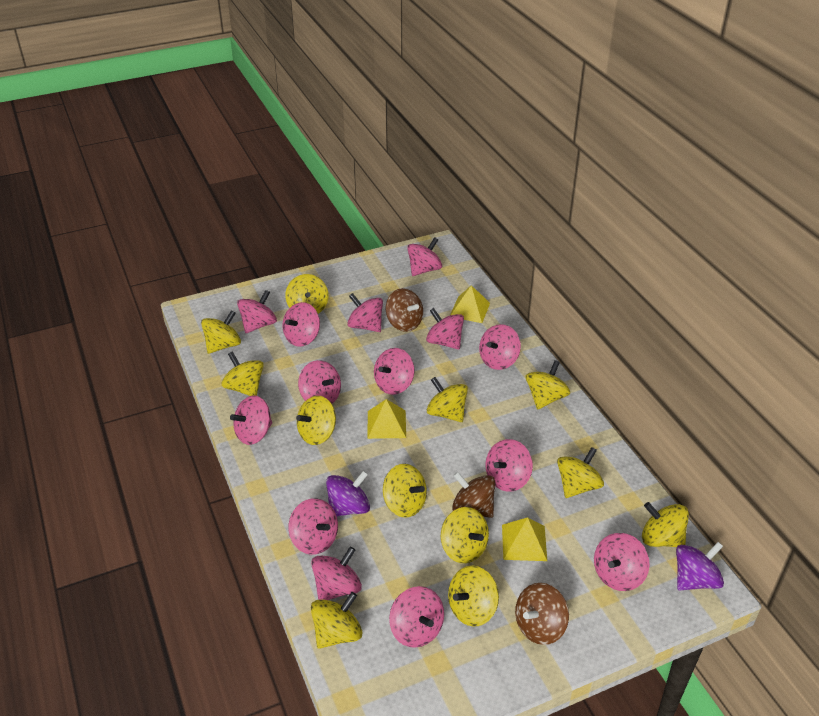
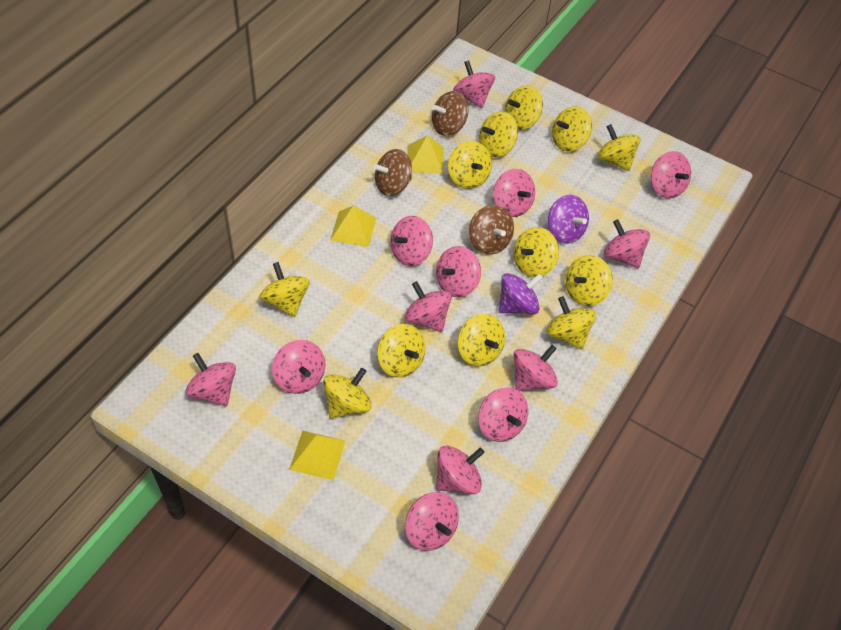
pink spinning top: [230,396,272,445] [237,290,277,333] [282,302,320,347] [288,499,338,555] [298,360,341,404] [311,547,362,600] [347,293,383,332] [374,348,415,395] [389,586,444,648] [407,237,442,276] [426,308,464,350] [479,324,521,370] [486,439,533,492] [594,533,650,591] = 14 -> [186,353,236,407] [272,340,325,394] [390,216,433,266] [405,281,451,332] [405,492,459,551] [436,246,481,298] [436,446,484,494] [453,60,495,108] [478,387,528,442] [493,169,535,217] [513,345,558,392] [604,219,650,269] [651,151,691,198] = 13

